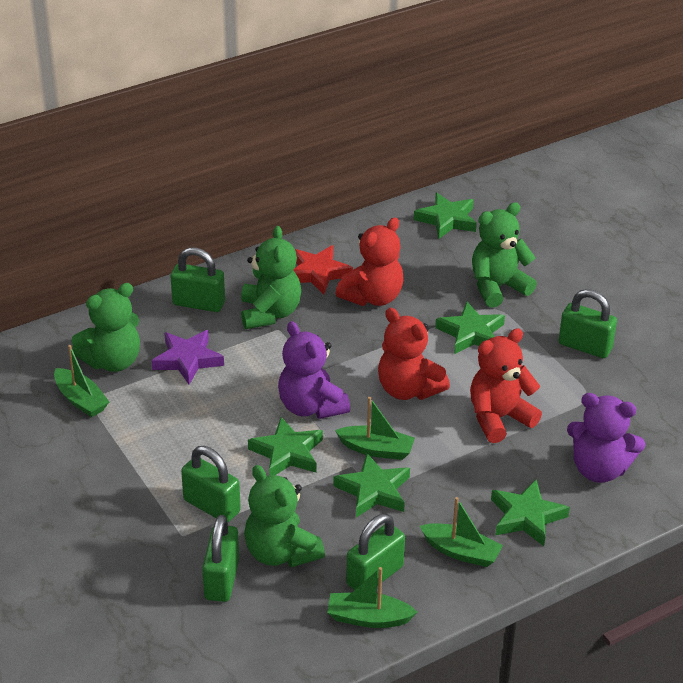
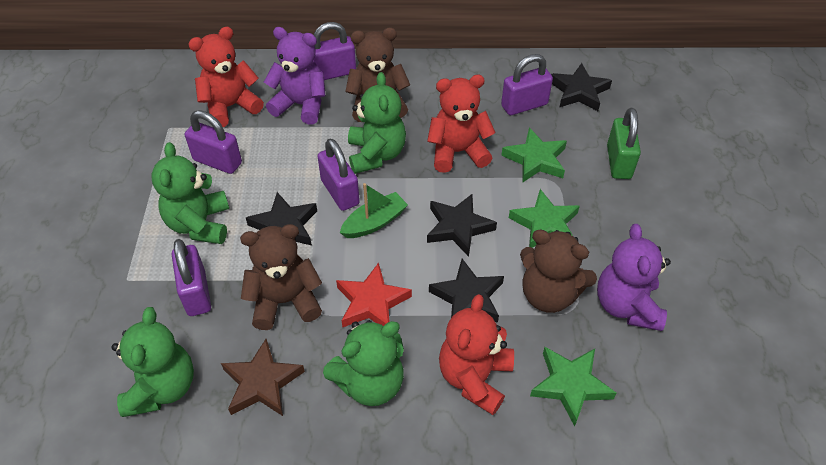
black star: none = 0 -> [246,192,317,246] [427,194,497,257] [429,259,504,323] [551,63,612,111] = 4
brown star: none = 0 -> [221,339,305,416] = 1
brown teddy bear: none = 0 -> [240,224,322,330] [345,27,410,122] [520,229,597,313] = 3
green boat: [54,345,109,417] [327,567,417,628] [335,397,415,460] [420,497,503,567] = 4 -> [340,183,408,238] = 1
green padlock: [170,248,225,312] [181,446,241,523] [202,515,239,602] [346,514,405,590] [559,289,617,358] = 5 -> [607,108,641,179] = 1
green star: [248,417,323,476] [333,453,410,517] [414,192,477,239] [435,302,505,354] [491,479,570,546] = 5 -> [501,128,567,183] [509,189,580,248] [530,347,617,426] = 3
purple padlock: none = 0 -> [172,239,211,316] [185,110,242,174] [313,22,356,80] [317,139,360,211] [501,54,553,115] = 5
purple star: [151,330,224,385] = 1 -> none = 0

